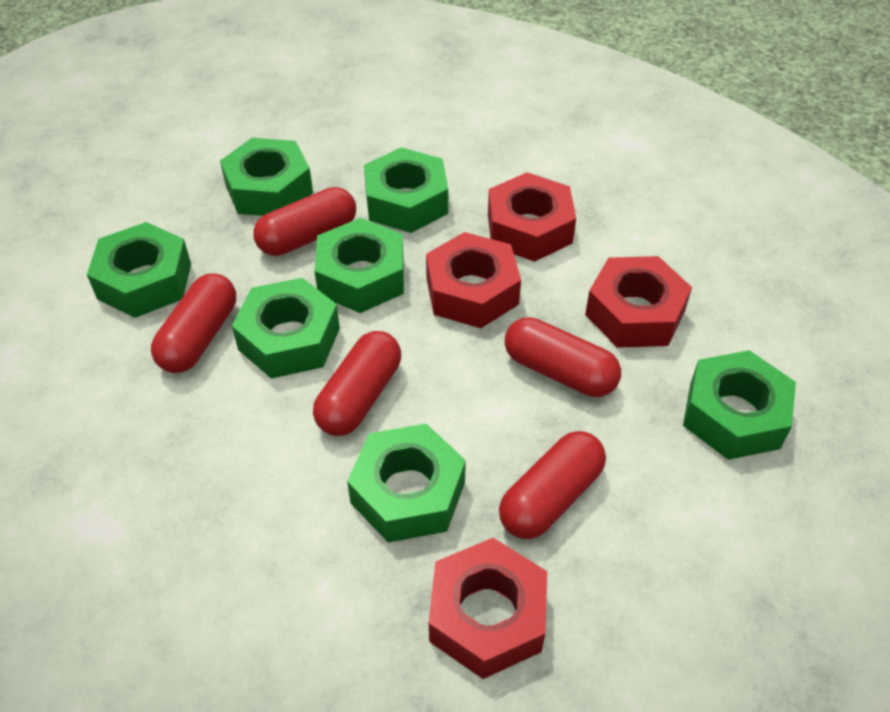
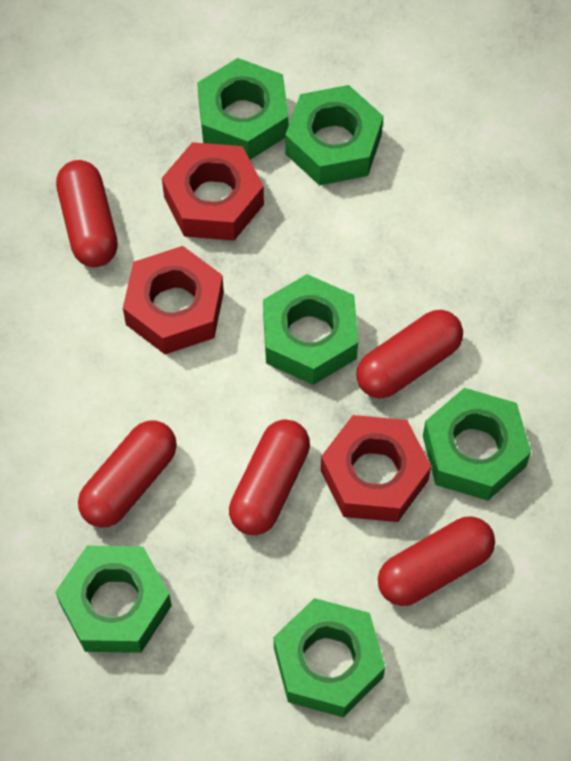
green nut: [87,222,191,318] [220,138,313,216] [232,278,340,379] [314,218,404,313] [347,424,466,543] [364,147,448,233] [683,350,796,460] = 7 -> [56,546,172,653] [197,58,289,160] [263,274,358,385] [274,598,385,717] [285,85,383,185] [423,388,531,501] = 6
red nut: [426,232,521,328] [429,538,547,679] [488,172,576,262] [585,256,692,348] = 4 -> [123,246,224,354] [162,142,264,241] [321,415,431,522] = 3

